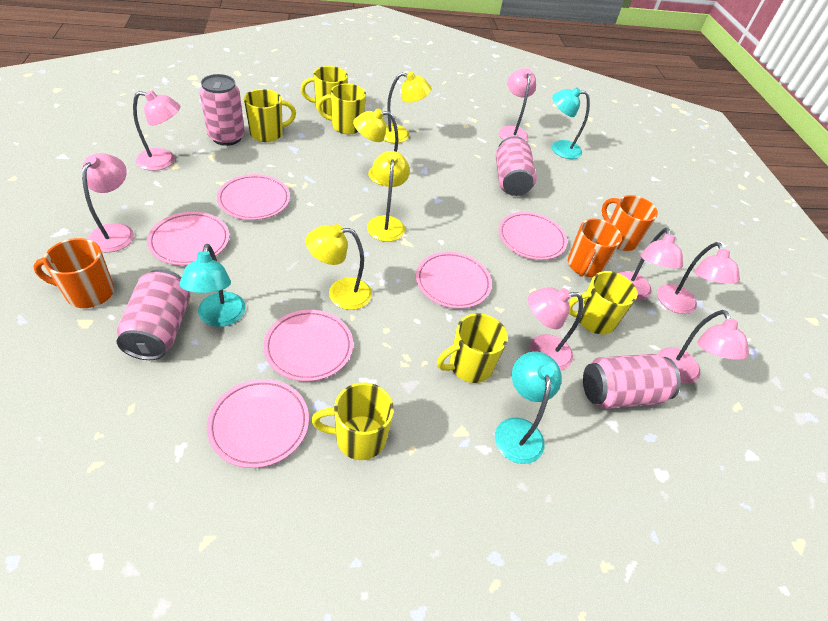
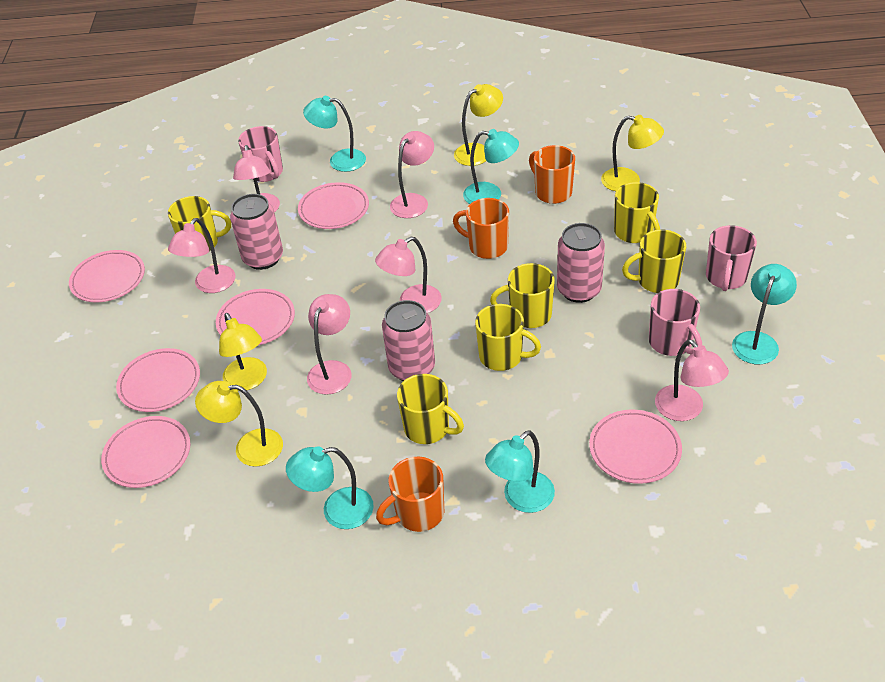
pink can: [117,269,191,360] [199,74,245,146] [496,136,537,196] [583,354,681,409] = 4 -> [230,194,283,270] [382,300,435,381] [557,223,605,303] = 3
pink lamp: [82,153,134,253] [133,90,181,171] [498,68,536,141] [528,287,583,370] [619,228,683,300] [657,242,740,314] [657,310,749,384] = 7 -> [168,218,236,293] [233,145,280,213] [307,294,352,395] [375,237,442,313] [390,131,434,218] [655,339,729,421] = 6
pink mug: none = 0 -> [238,126,283,182] [649,289,702,356] [706,225,757,291] = 3
turquoise lamp: [180,244,246,327] [495,351,562,464] [552,87,590,159] = 3 -> [286,446,374,529] [303,96,366,172] [463,129,519,204] [485,430,555,513] [732,264,797,365] = 5

